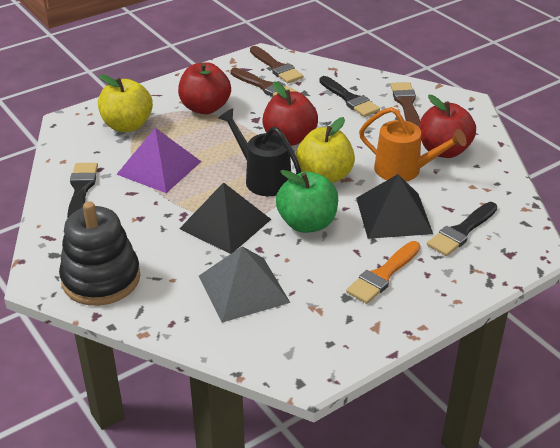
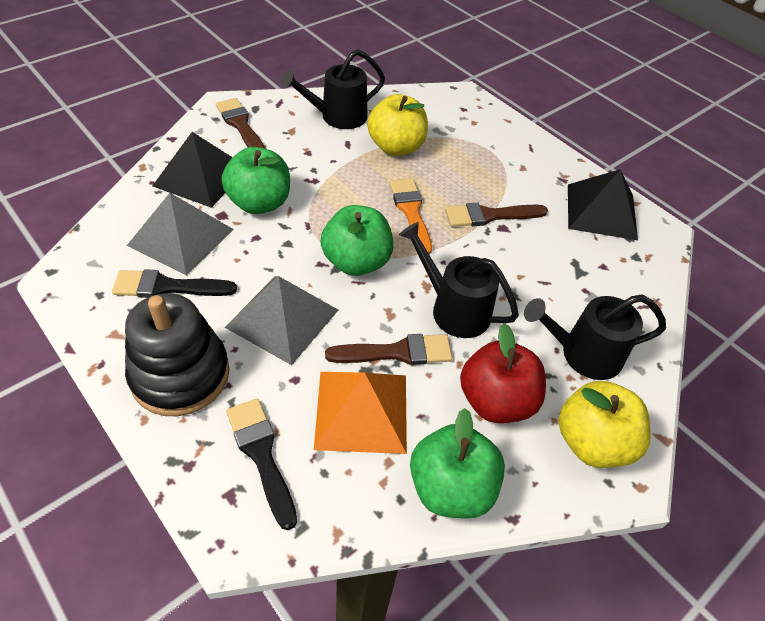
black brush: [67,163,98,218] [319,76,380,117] [427,202,497,256] = 3 -> [112,269,237,298] [226,398,297,530] = 2
black watering can: [219,108,301,196] = 1 -> [281,49,385,129] [399,222,519,338] [524,295,666,380] = 3
green apple: [276,170,338,233] = 1 -> [222,147,290,214] [320,205,393,276] [410,408,505,519] = 3
grey pyramid: [199,246,290,323] = 1 -> [127,193,234,275] [225,276,338,365] = 2
orange pyramid: none = 0 -> [314,372,407,454] = 1
orange watering can: [359,107,467,181] = 1 -> none = 0
purple pyramid: [116,128,202,193] = 1 -> none = 0
red apple: [178,62,231,114] [262,81,318,146] [419,95,476,158] = 3 -> [460,323,546,423] = 1

